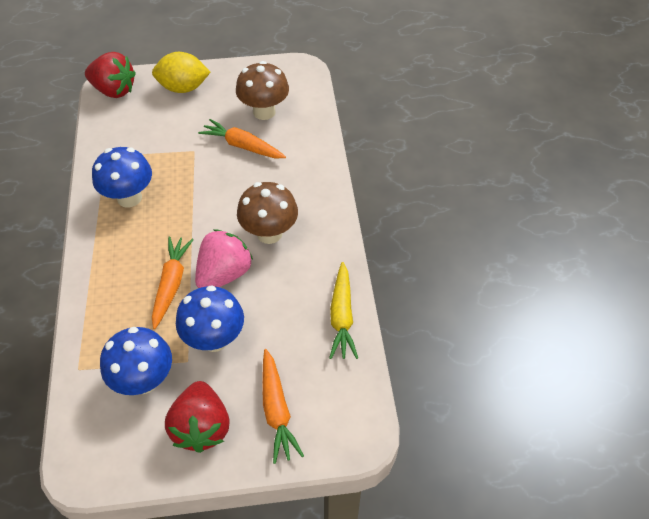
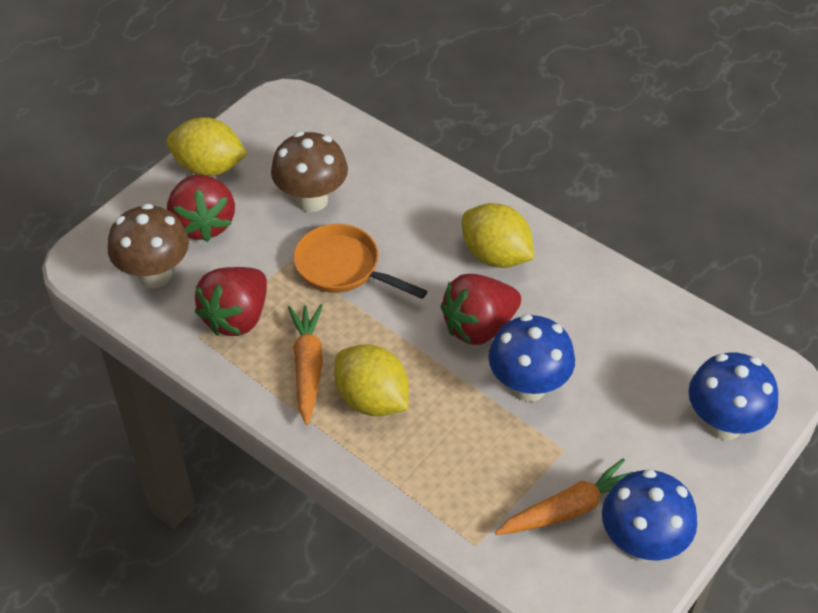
orange carrot: [152,237,194,329] [198,119,286,158] [262,349,304,464] = 3 -> [288,304,323,425] [495,458,633,535] = 2
orange pan: none = 0 -> [294,224,428,299] = 1
pink strawberry: [195,229,253,288] = 1 -> none = 0
red strawberry: [85,52,136,98] [165,381,229,453] = 2 -> [167,174,235,242] [195,267,267,336] [440,274,521,345] = 3
yellow carrot: [329,262,358,359] = 1 -> none = 0
yellow lemon: [152,52,211,93] = 1 -> [166,117,247,176] [334,344,409,416] [462,203,534,268] = 3

